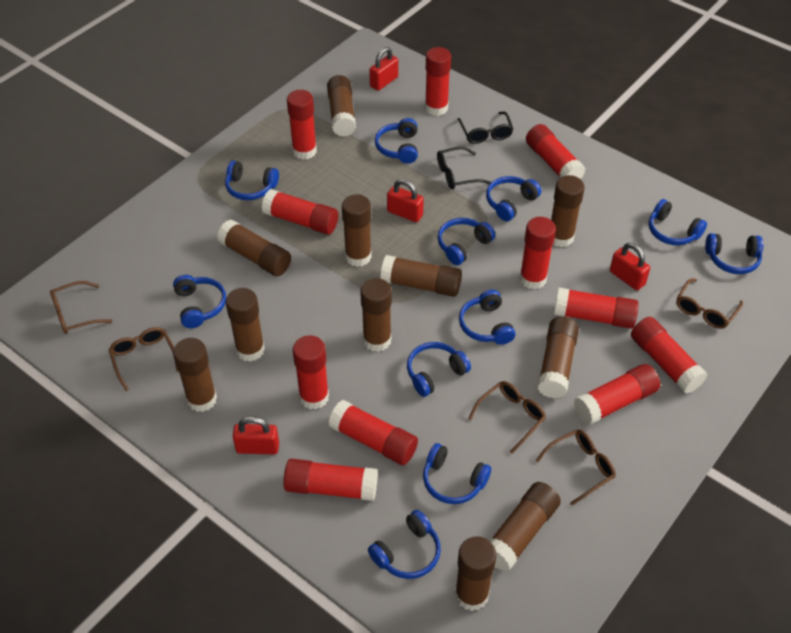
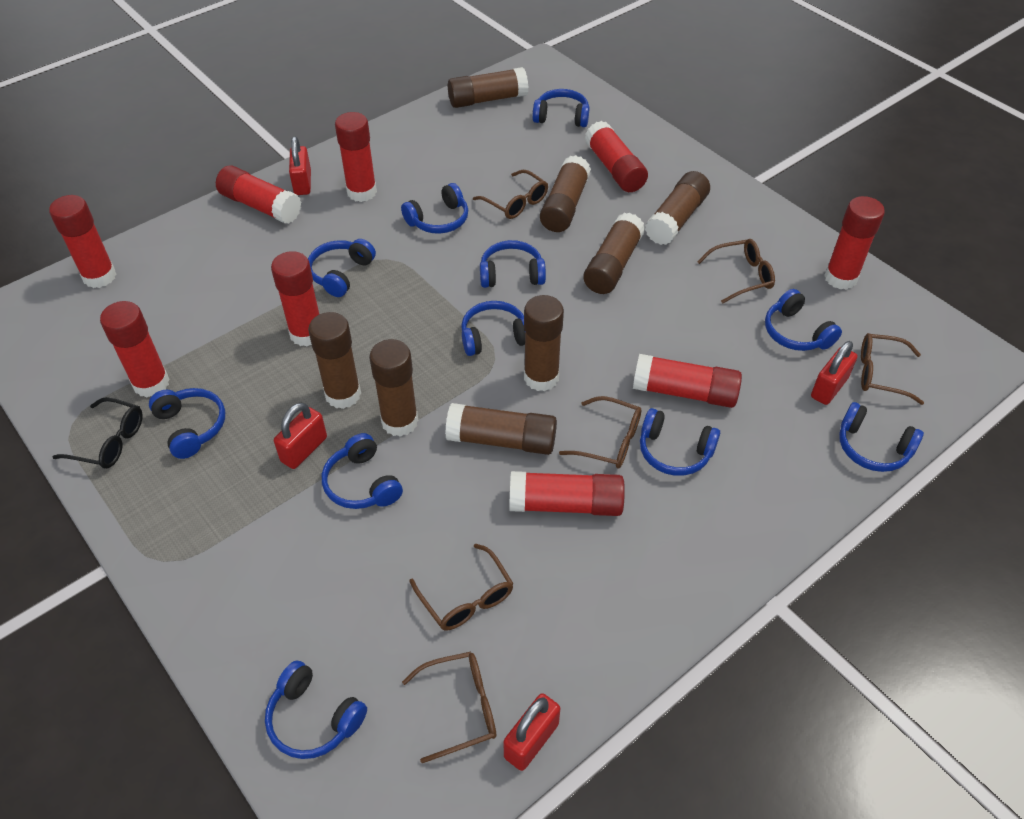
black glasses: [437,146,491,189] [457,111,513,144] = 2 -> [53,397,143,469] = 1
brown glasses: [50,281,112,334] [109,327,179,391] [468,381,546,454] [536,430,615,505] [676,278,743,329] = 5 -> [402,652,496,763] [409,544,514,631] [473,170,548,219] [559,396,642,468] [697,239,775,304] [861,333,924,405] = 6
brown glue stick: [173,338,217,412] [217,219,291,276] [226,288,265,362] [327,75,356,137] [342,194,372,267] [360,278,392,352] [380,255,462,297] [455,536,497,611] [489,482,561,572] [537,317,579,399] [551,175,585,247] = 11 -> [308,312,361,409] [369,339,418,437] [445,403,557,455] [448,67,529,108] [524,295,564,391] [540,155,591,232] [583,213,645,294] [645,171,710,245] = 8
red glue stick: [262,189,338,235] [283,459,378,501] [287,90,317,160] [293,335,329,410] [328,400,418,465] [425,47,451,116] [520,217,556,289] [526,124,585,179] [554,288,639,329] [574,364,660,425] [631,317,707,394] = 11 -> [49,195,116,288] [100,301,170,398] [216,165,301,224] [271,251,319,347] [335,112,377,202] [509,471,625,516] [584,121,648,192] [633,354,742,408] [824,196,885,290] = 9

